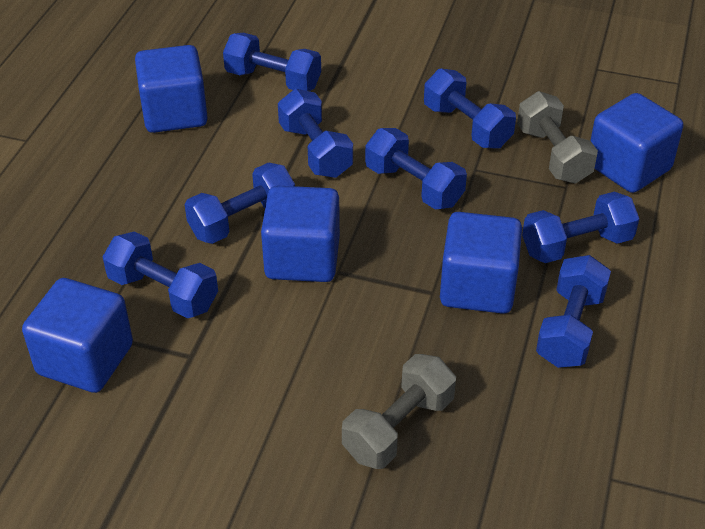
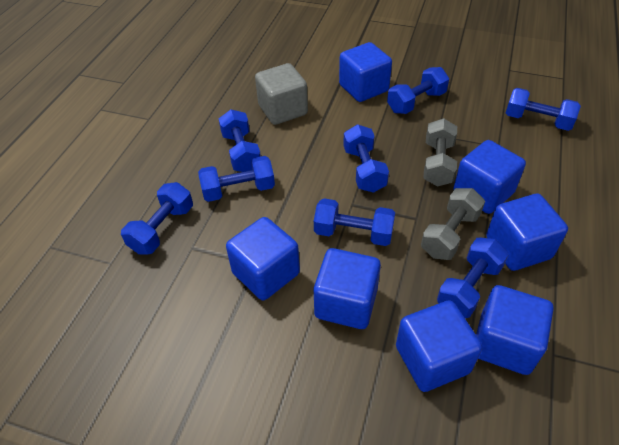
blue cube: [22,278,133,393] [135,45,208,133] [261,186,340,282] [440,212,522,314] [590,93,683,193] = 5 -> [226,217,300,300] [314,248,381,329] [339,42,392,102] [396,300,482,392] [453,140,526,214] [476,285,554,375] [486,194,568,271] = 7
grey cube: none = 0 -> [255,63,308,125] = 1

